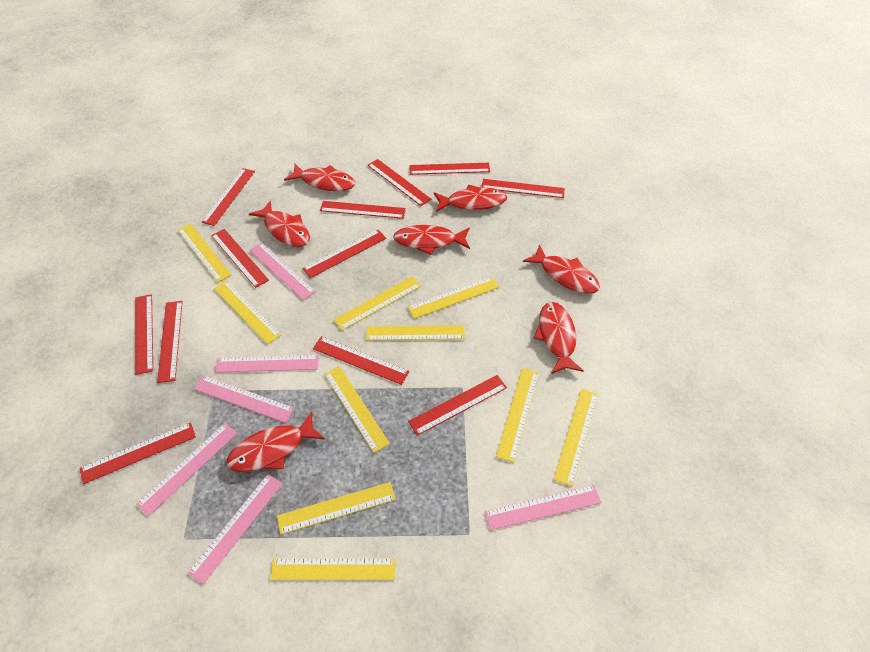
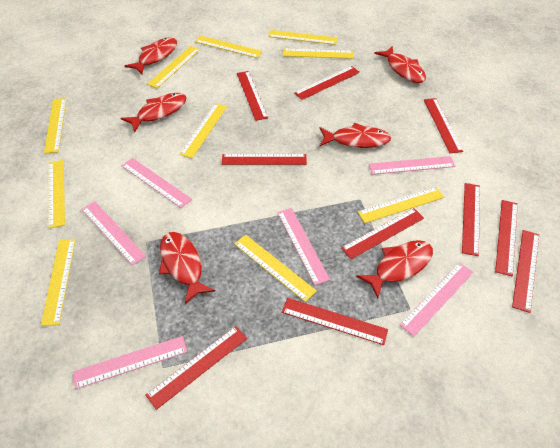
red fish: [226,411,325,472] [249,200,310,247] [284,164,355,191] [393,225,470,255] [434,185,507,212] [523,244,600,294] [534,302,584,374] = 7 -> [121,93,186,133] [125,37,177,74] [159,232,215,304] [319,123,391,148] [356,240,433,299] [375,46,426,83] = 6
red ruler: [80,422,196,484] [135,294,153,375] [157,301,183,383] [202,168,255,226] [211,229,269,288] [302,230,386,278] [313,336,409,385] [320,201,406,219] [368,159,431,206] [408,375,507,436] [409,163,490,175] [482,179,565,198] = 12 -> [145,326,247,410] [222,154,307,165] [237,71,268,121] [282,298,388,345] [294,66,360,100] [341,208,424,259] [424,98,463,153] [462,183,480,256] [495,200,518,276] [512,230,539,313] = 10

